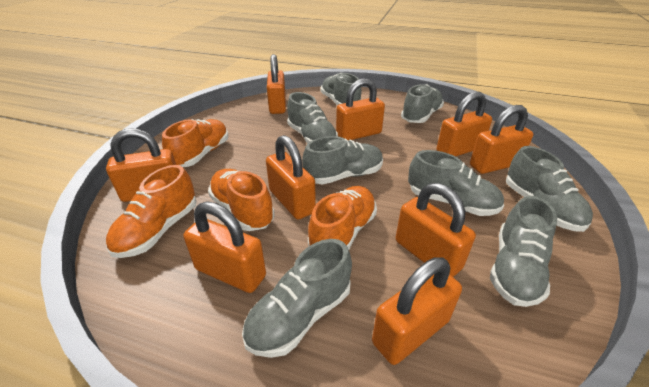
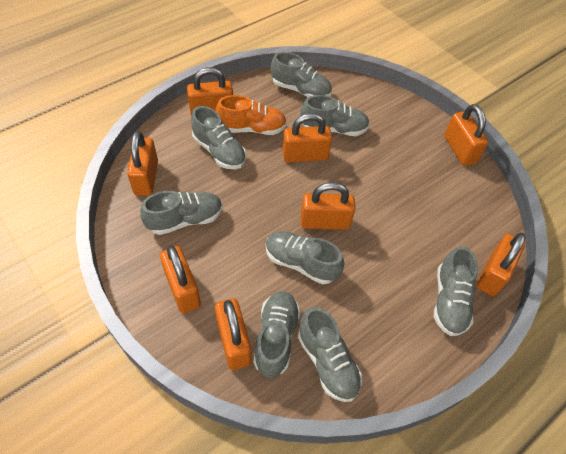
orange padlock: [106,128,176,202] [183,202,266,293] [266,135,316,220] [267,54,286,114] [336,78,385,140] [372,257,462,365] [396,183,476,277] [437,92,492,156] [470,105,533,174] = 9 -> [127,131,158,196] [160,246,201,313] [187,67,233,116] [215,298,252,370] [283,113,332,163] [301,182,356,230] [444,104,488,166] [477,233,526,296] = 8
orange shoe: [106,165,196,258] [162,119,229,167] [208,169,275,231] [308,186,377,250] = 4 -> [215,95,287,135] = 1

